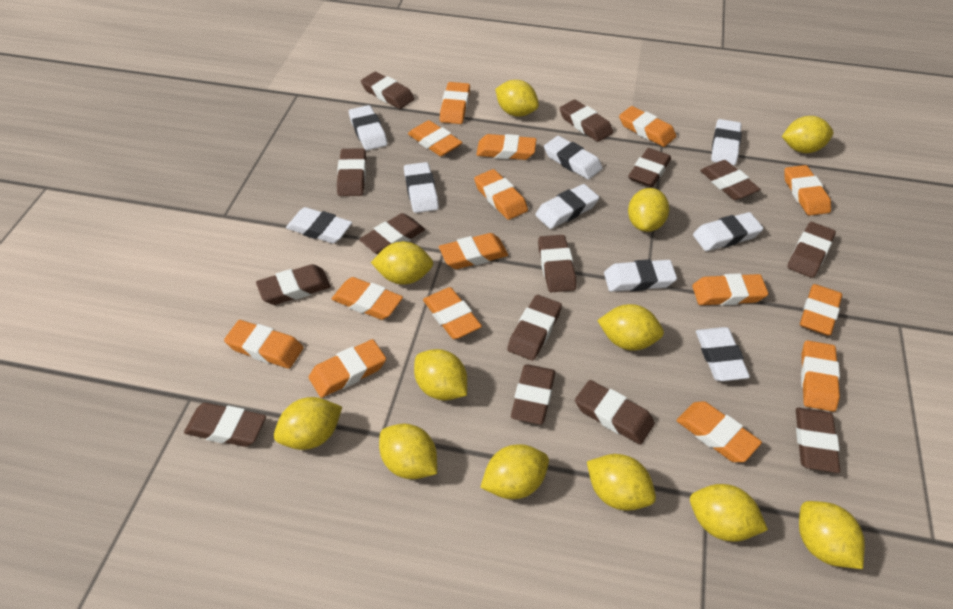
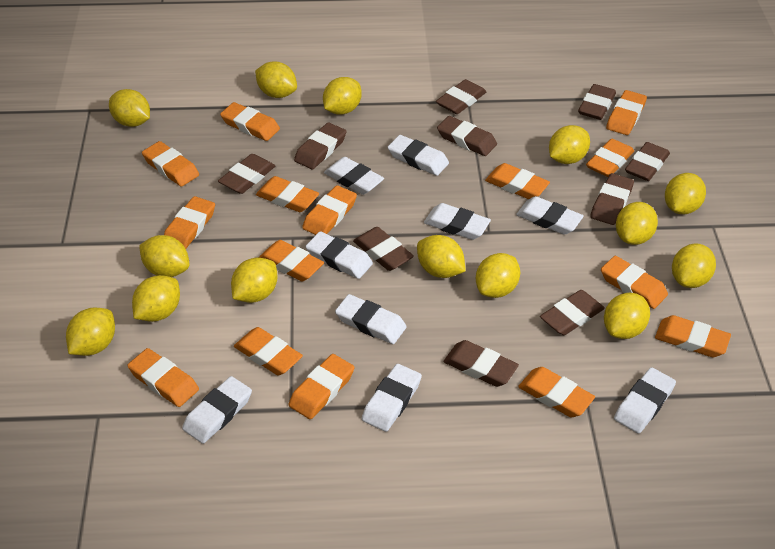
brown eraser: [184,403,266,447] [256,264,331,305] [337,148,366,196] [359,213,425,254] [361,72,415,109] [507,295,562,360] [511,364,555,425] [538,235,577,292] [559,100,613,142] [575,380,655,445] [628,148,671,187] [700,160,760,200] [787,222,836,278] [796,408,840,473] = 14 -> [218,154,275,194] [294,122,347,169] [353,227,414,271] [436,79,486,114] [437,116,497,156] [443,340,519,387] [540,290,605,335] [578,84,616,120] [590,173,634,225] [625,142,670,181] = 10
yellow lemon: [274,397,342,450] [371,241,433,285] [379,424,437,479] [414,349,467,400] [480,444,549,499] [495,80,539,117] [587,454,656,511] [597,304,664,350] [628,188,669,232] [690,484,768,542] [782,116,834,153] [799,501,865,569] = 12 -> [66,308,115,356] [109,89,150,127] [132,275,180,322] [139,235,189,277] [231,257,278,303] [255,61,297,98] [323,77,362,115] [417,235,466,278] [476,253,520,298] [549,125,590,164] [604,293,650,339] [616,202,658,245] [665,173,706,214] [672,244,716,288] = 14

